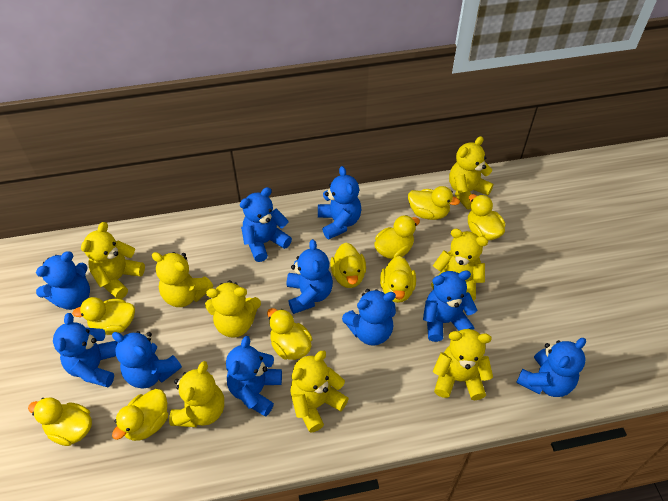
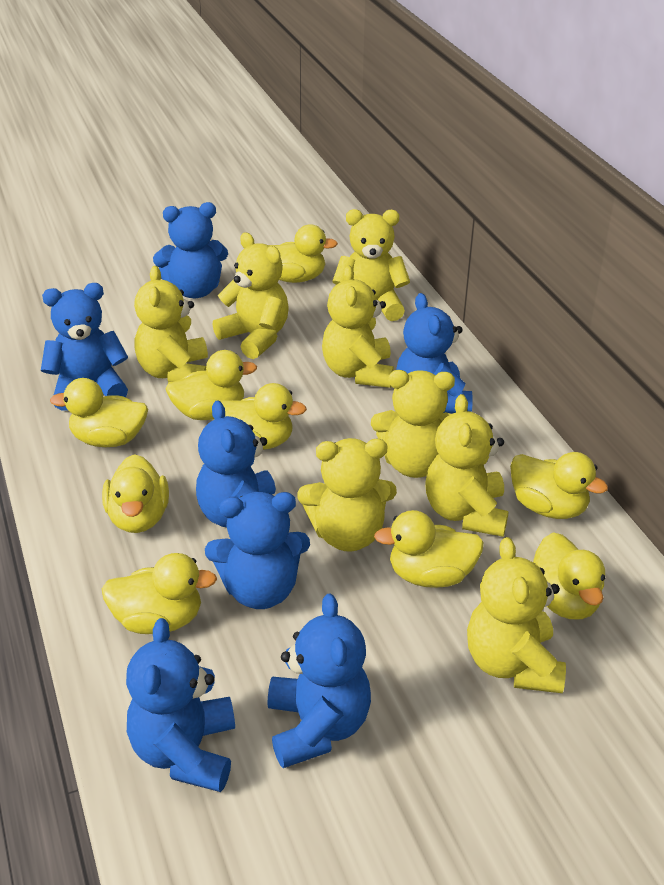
blue teddy bear: [36,251,90,310] [53,313,118,387] [112,331,182,389] [226,336,282,417] [240,187,292,262] [287,239,333,314] [318,166,361,240] [342,289,396,346] [423,270,477,342] [516,338,586,397] = 10 -> [41,283,128,411] [126,618,235,792] [153,202,228,298] [196,400,276,527] [205,492,310,609] [267,593,371,768] [396,293,473,413] = 7

